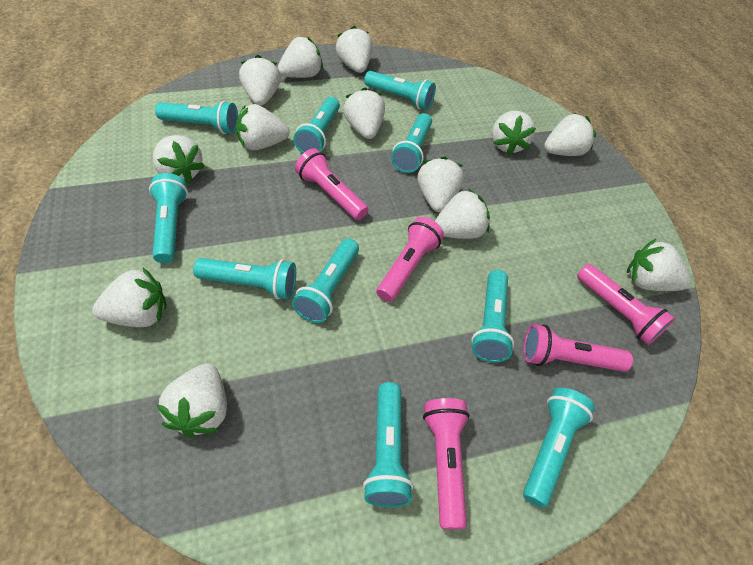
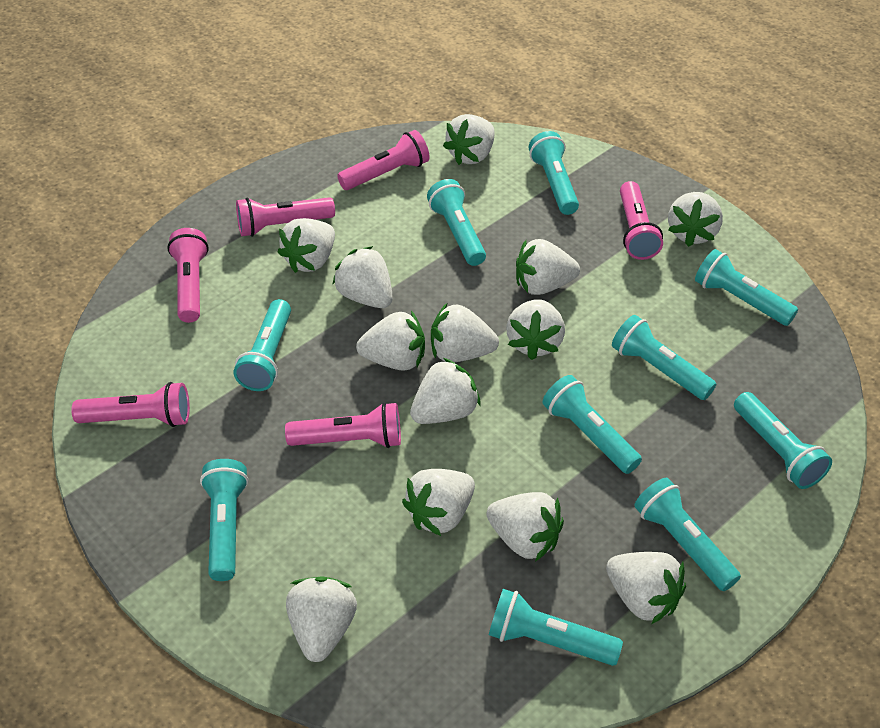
pink flashlight: [295,148,368,220] [376,217,444,302] [423,398,470,529] [523,324,633,372] [577,264,675,345] = 5 -> [71,382,190,427] [167,228,209,323] [236,197,335,237] [285,402,401,448] [337,130,430,190] [620,181,663,260] = 6

